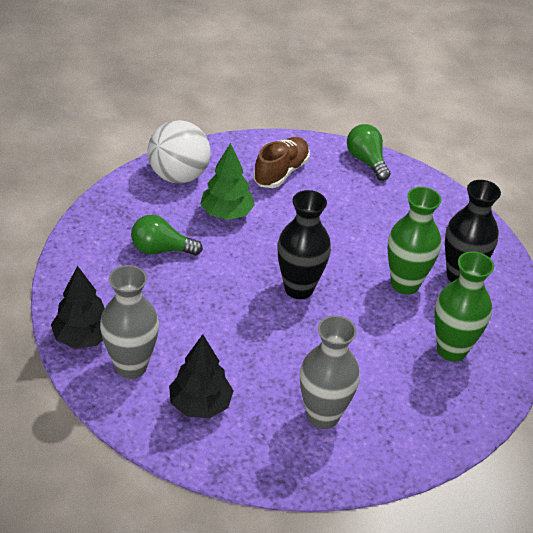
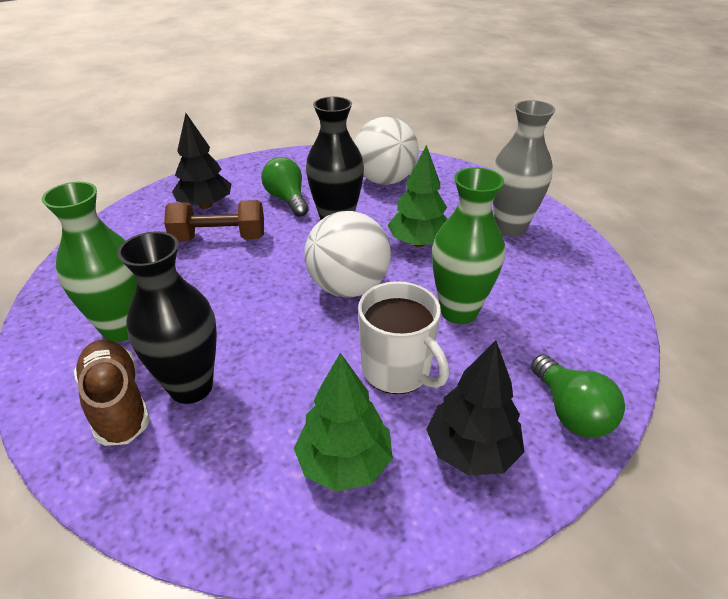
brown dumbbell: none = 0 -> [164,200,264,242] = 1
green tree: [200,143,255,220] = 1 -> [294,353,393,492] [387,145,447,247] = 2
grey vase: [100,265,159,379] [300,315,360,429] = 2 -> [492,100,556,237] = 1
white ball: [147,120,211,183] = 1 -> [304,211,391,298] [354,117,419,185] = 2
white mug: none = 0 -> [358,281,449,394] = 1

